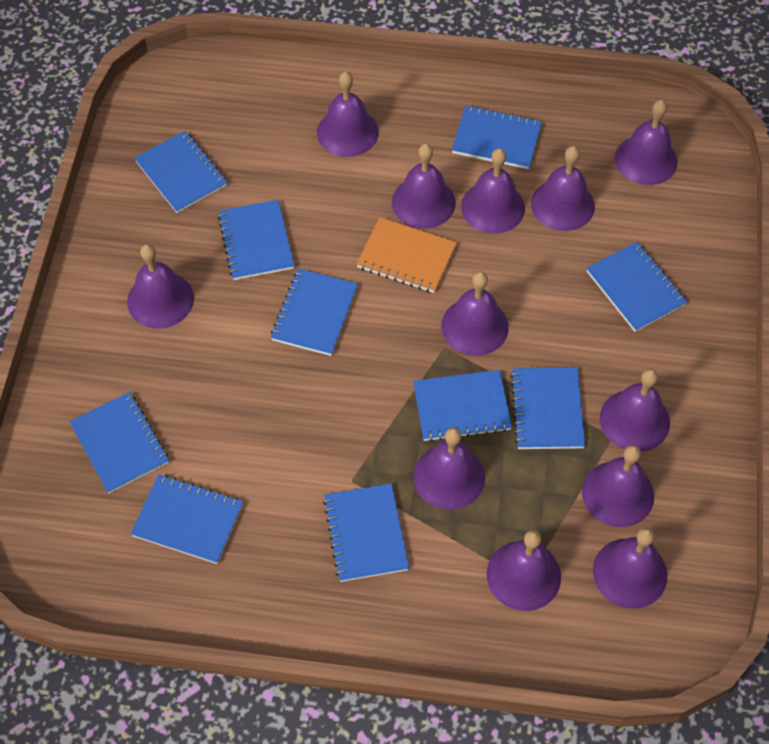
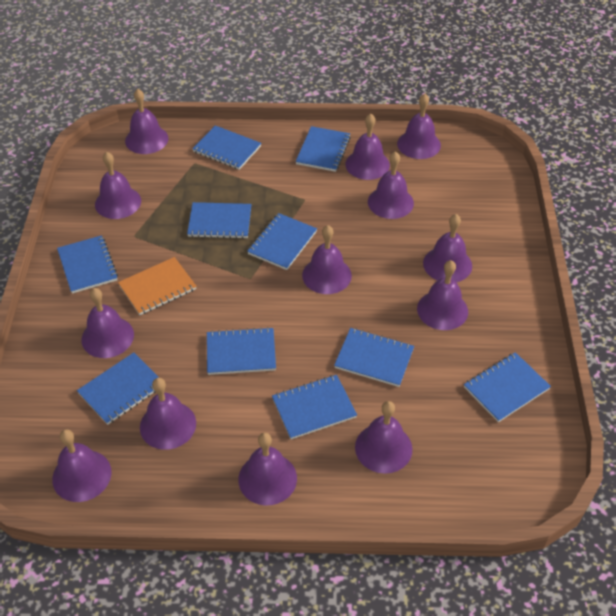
purple bell: [127,244,194,329] [317,71,379,157] [392,143,456,229] [413,427,485,510] [441,271,509,356] [461,148,525,234] [487,530,561,611] [531,146,595,231] [582,445,654,527] [593,528,667,609] [600,369,670,452] [615,100,678,185] = 12 -> [52,429,112,502] [82,288,134,358] [95,152,141,219] [125,89,169,154] [140,378,196,450] [238,433,297,505] [302,225,352,294] [345,113,390,180] [355,401,412,474] [368,151,414,219] [397,94,441,159] [417,260,468,330] [423,214,472,282] = 13

